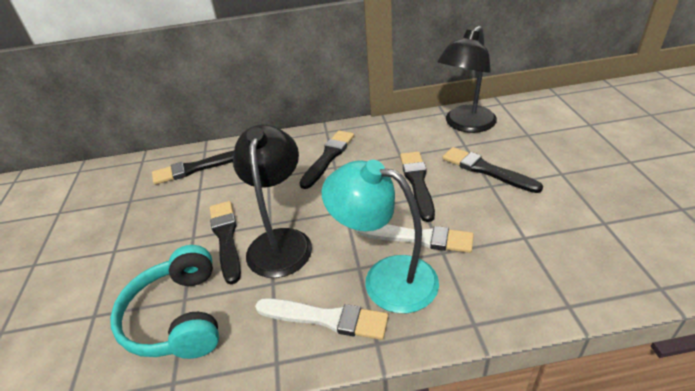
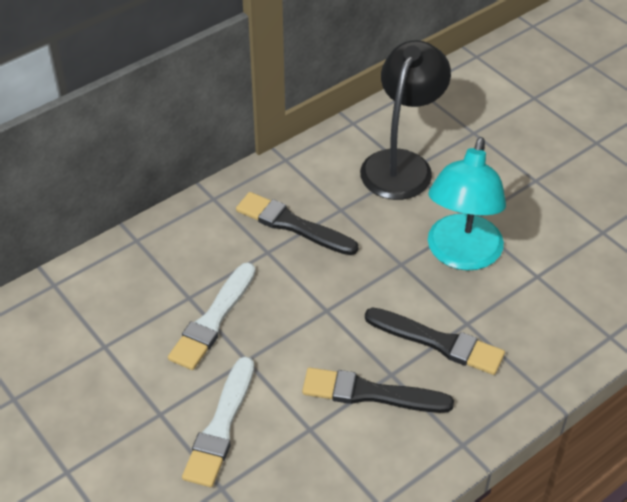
black brush: [152,151,234,185] [210,201,241,284] [299,131,354,189] [400,152,435,222] [442,147,543,193] = 5 -> [236,192,358,255] [302,368,454,413] [365,307,505,375] = 3
black lamp: [233,125,312,278] [437,26,497,133] = 2 -> [360,40,451,200] = 1
turquoise headphones: [110,245,219,359] = 1 -> none = 0

